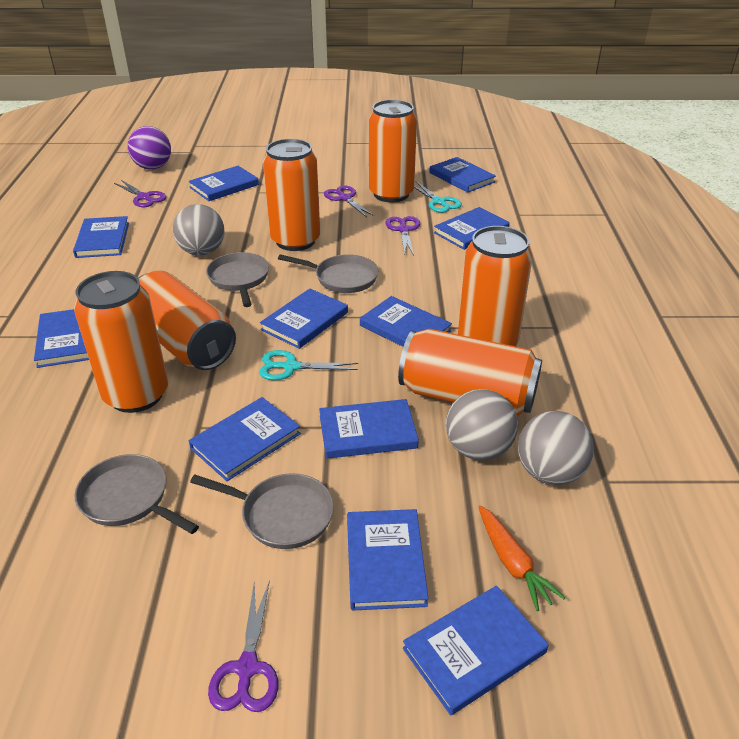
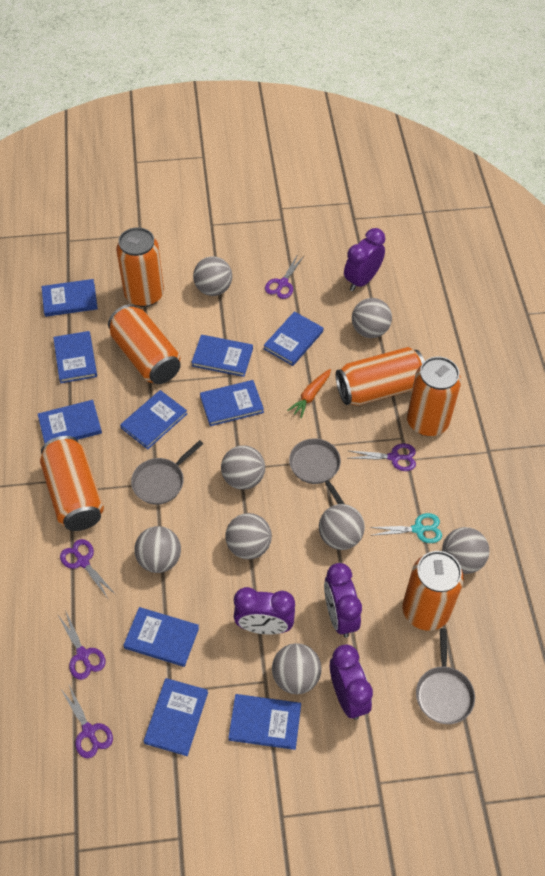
blue book: [34,309,89,368] [73,216,129,258] [188,166,259,201] [189,397,301,481] [260,288,348,349] [319,399,419,459] [347,509,428,611] [360,296,452,347] [403,586,548,715] [429,157,496,193] [434,207,510,250] = 11 -> [38,400,102,443] [41,279,98,317] [53,331,97,383] [120,390,187,450] [123,607,199,667] [144,678,208,756] [191,335,253,377] [200,380,264,426] [228,694,301,750] [264,311,323,366] = 10
grey ball: [173,204,224,256] [446,389,518,461] [518,411,594,485] = 3 -> [134,526,181,573] [193,256,232,296] [221,446,265,490] [225,513,272,560] [272,643,322,694] [319,504,365,550] [352,298,392,338] [442,527,489,574] = 8
grey pan: [74,454,199,534] [190,473,334,549] [206,252,269,307] [278,254,378,293] = 4 -> [131,440,203,505] [289,439,344,504] [416,628,475,724] = 3
purple ball: [128,126,171,170] = 1 -> none = 0
purple clock: none = 0 -> [234,587,295,635] [324,563,362,638] [330,644,373,720] [344,228,385,291] = 4
purple scissors: [114,180,166,207] [208,580,278,712] [324,185,374,217] [385,216,420,255] = 4 -> [58,610,105,680] [60,539,115,600] [60,685,113,759] [265,254,304,299] [349,443,416,471] = 5
turquoise scissors: [259,350,358,380] [414,181,462,213] = 2 -> [369,513,442,543] = 1

